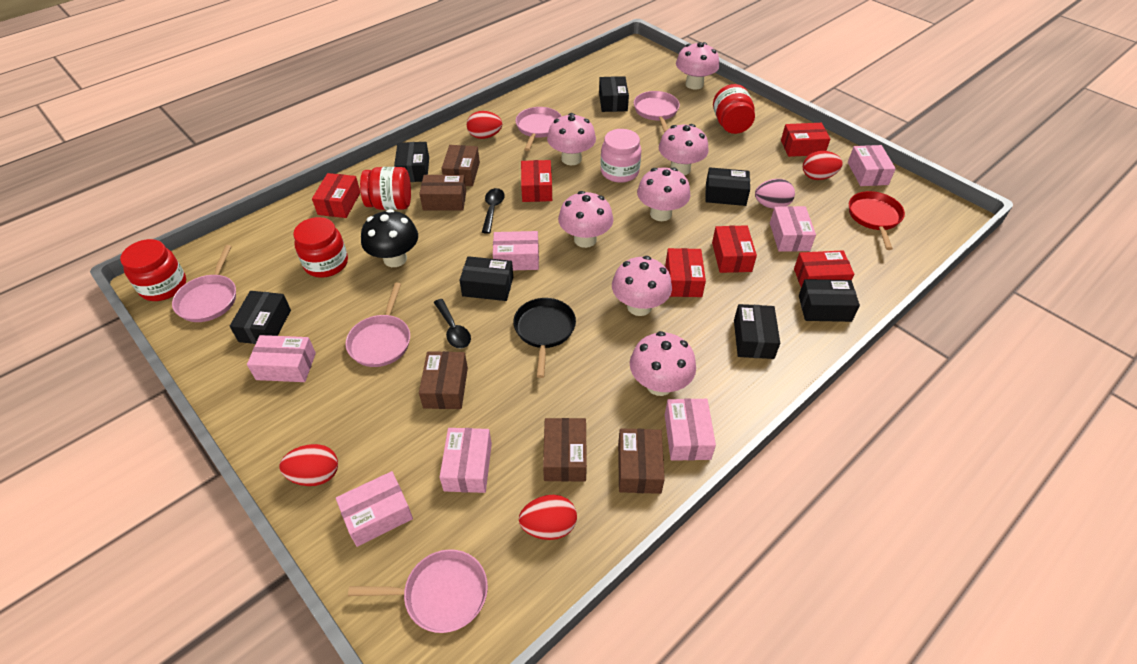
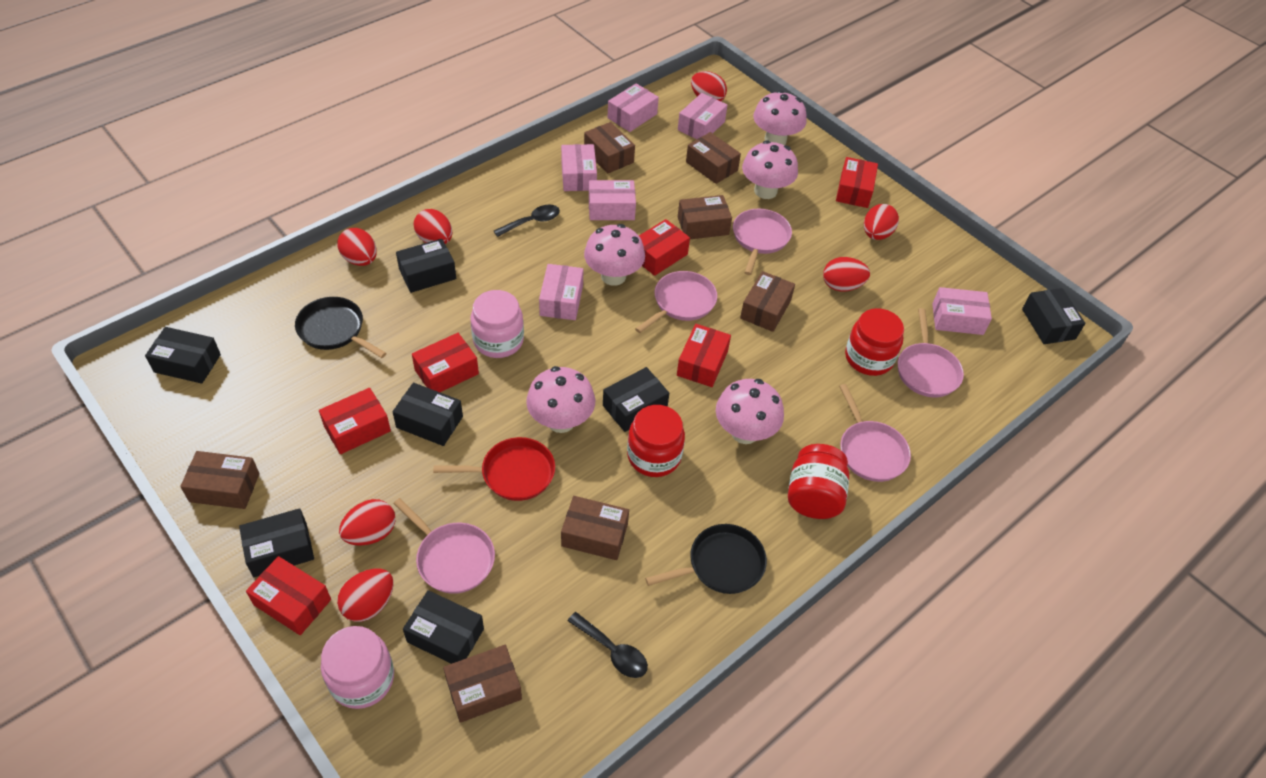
black mushroom: [361,209,418,267] = 1 -> none = 0
black pan: [513,298,576,378] = 1 -> [295,297,387,358] [645,524,767,594] = 2
brown box: [419,175,466,211] [419,351,468,409] [441,145,480,186] [543,418,587,482] [618,428,665,494] = 5 -> [180,451,259,509] [443,645,522,723] [561,496,629,560] [584,122,635,173] [678,195,732,239] [686,132,741,184] [740,271,795,332] = 7
pink box: [247,335,316,382] [336,471,413,547] [440,428,492,493] [493,231,539,270] [665,399,716,461] [770,206,816,252] [848,145,896,186] = 7 -> [539,264,583,320] [561,144,597,191] [589,180,636,220] [607,83,659,132] [678,93,727,139] [932,287,992,335] = 6
pink egg: [755,179,795,209] = 1 -> none = 0
pink jar: [600,129,641,183] = 1 -> [321,626,394,709] [471,290,524,358] = 2
pink mushroom: [547,113,596,165] [558,191,613,248] [612,256,672,316] [630,331,696,396] [637,167,690,221] [659,124,709,175] [676,42,719,89] = 7 -> [526,366,595,433] [584,224,645,286] [716,379,784,444] [742,140,798,199] [753,90,807,145] = 5
red egg: [279,444,338,486] [467,111,502,139] [519,495,577,540] [803,151,843,180] = 4 -> [337,569,394,622] [338,228,377,266] [339,499,395,546] [414,209,452,244] [691,71,727,101] [823,257,870,291] [864,204,899,240] = 7
red jar: [120,239,186,301] [293,217,348,278] [360,167,411,210] [713,84,755,134] = 4 -> [627,405,685,477] [788,444,849,519] [845,308,904,376] = 3

